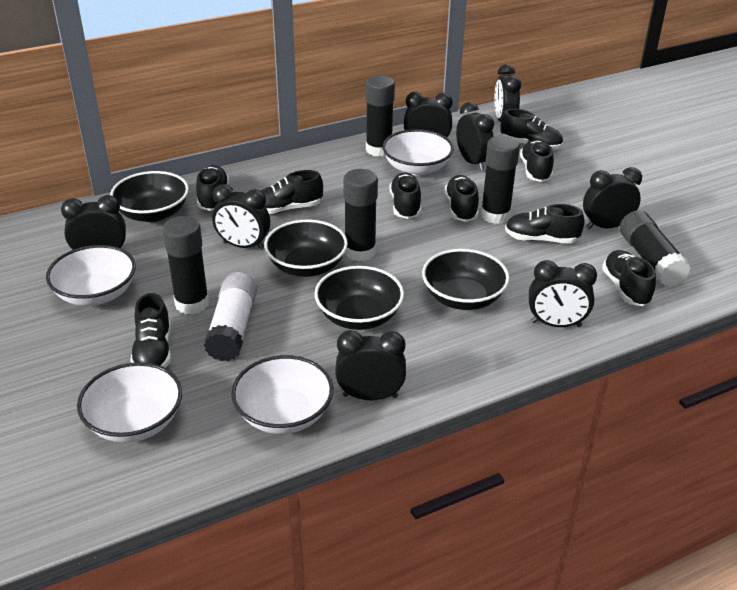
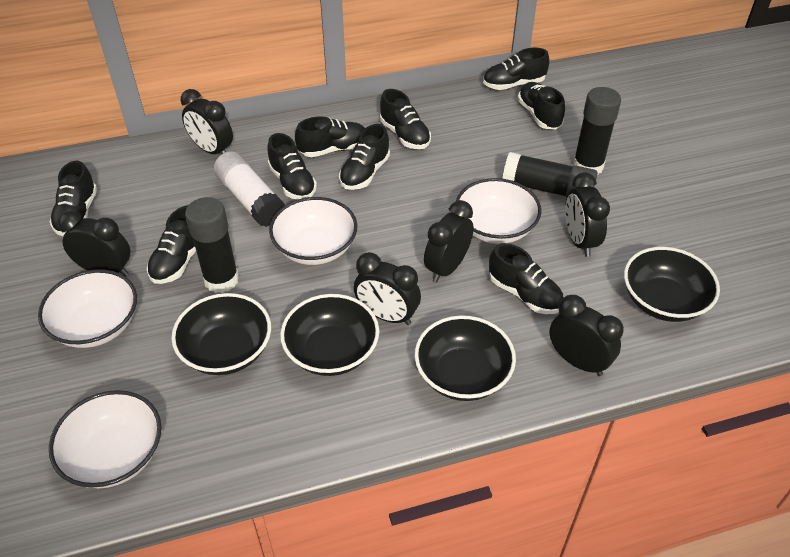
black clock: [61,195,126,250] [212,184,270,250] [335,330,406,400] [404,92,453,137] [456,102,494,171] [494,64,521,122] [529,260,597,327] [583,167,642,229] = 8 -> [58,211,130,277] [181,89,233,154] [354,252,421,325] [424,200,474,282] [549,295,624,376] [565,172,610,257] = 6
black glue stick: [162,216,209,315] [343,169,378,262] [366,75,395,157] [481,135,520,224] [620,210,691,286] = 5 -> [185,197,239,293] [502,152,598,197] [573,87,621,176] = 3

